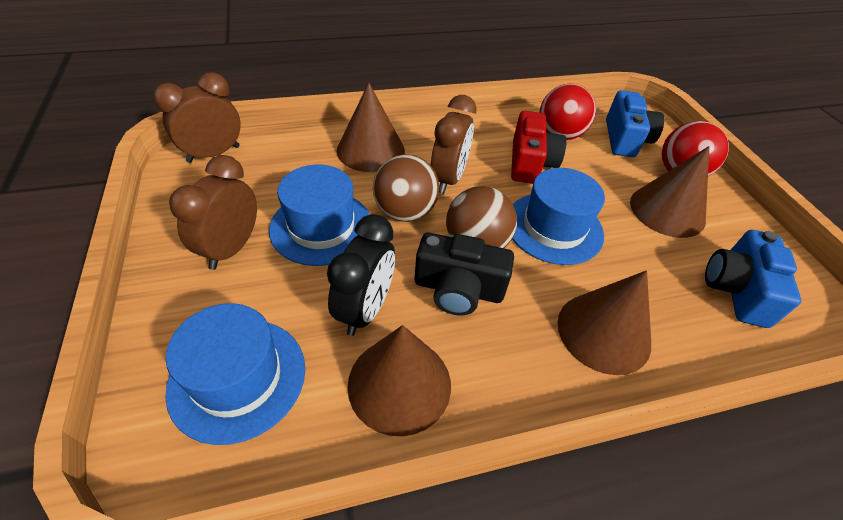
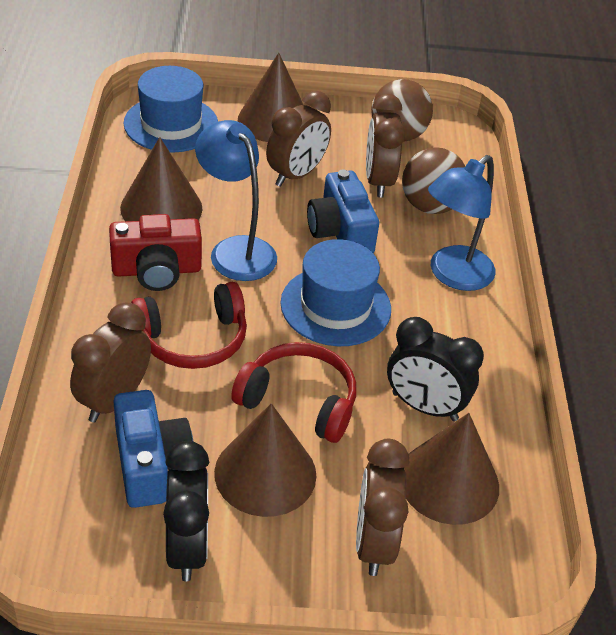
black camera: [415,232,514,315] = 1 -> none = 0
black clock: [327,214,395,336] = 1 -> [163,441,209,581] [387,317,484,421] = 2
blue hat: [165,303,305,445] [269,165,370,266] [512,168,605,265] = 3 -> [123,66,218,153] [280,239,391,346] = 2
blue lamp: none = 0 -> [195,120,277,281] [428,155,495,291] = 2
brown clock: [153,72,241,163] [169,155,257,270] [431,95,476,194] = 3 -> [70,302,151,423] [266,91,331,187] [356,439,410,576] [366,94,405,198] = 4
red ball: [539,84,596,140] [662,121,729,176] = 2 -> none = 0
red headphones: none = 0 -> [131,282,247,369] [231,342,356,443] = 2

